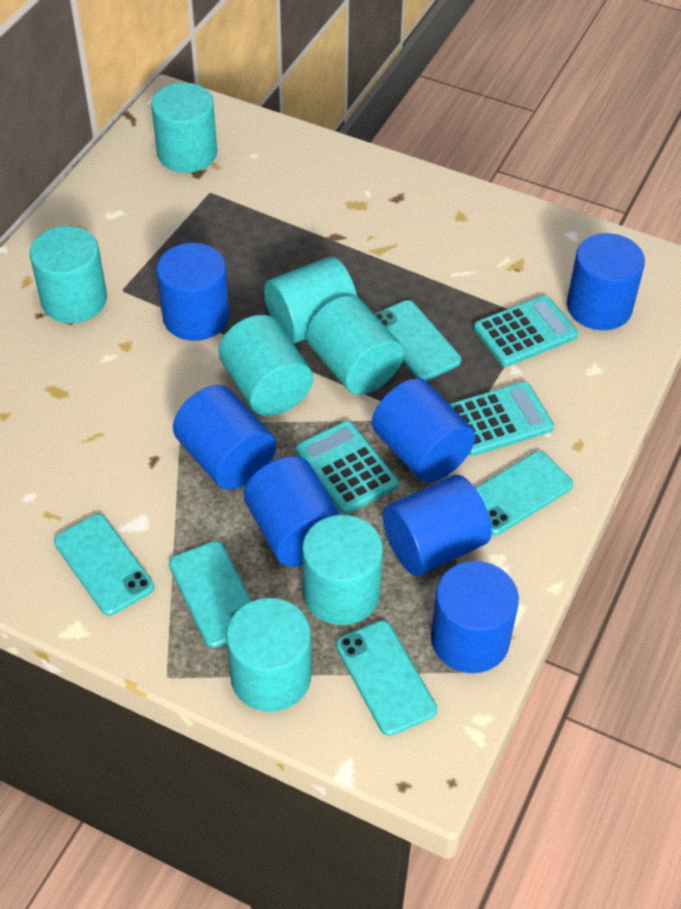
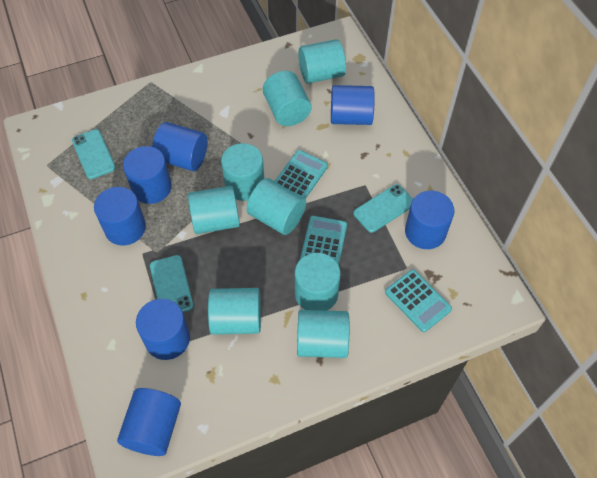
turquoise cylinder: [30,226,107,323] [151,82,217,173] [218,315,313,416] [226,598,311,712] [264,257,357,344] [302,515,383,625] [307,295,404,395] = 7 -> [188,186,240,234] [208,288,261,335] [221,143,264,201] [246,178,306,235] [263,71,311,126] [295,253,341,311] [297,310,349,358] [298,39,346,84] = 8
turquoise phone: [54,514,154,616] [169,541,251,648] [336,620,437,736] [374,300,461,381] [475,451,573,535] = 5 -> [72,129,116,179] [150,255,193,312] [353,184,413,233] = 3

